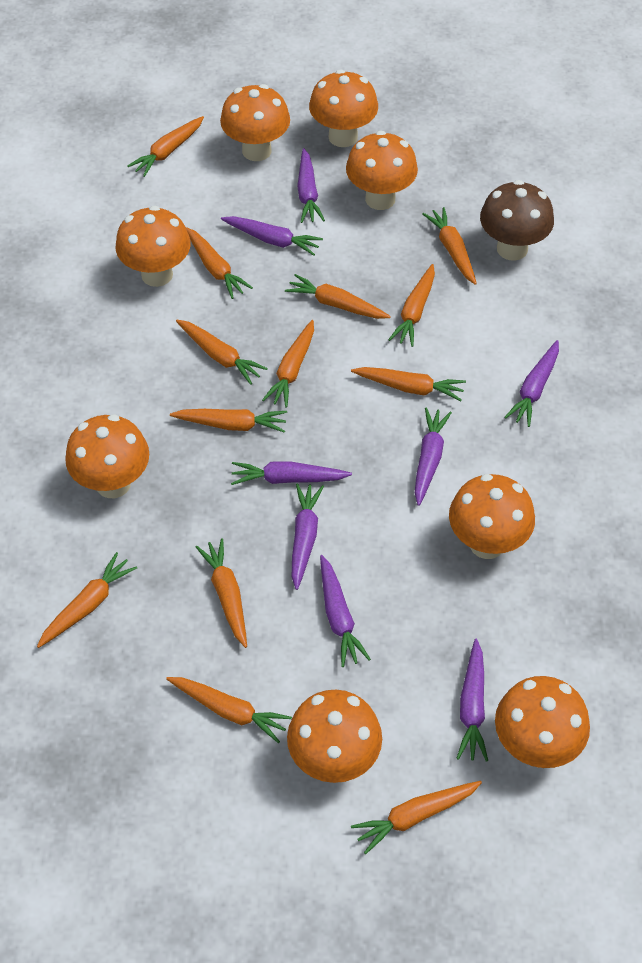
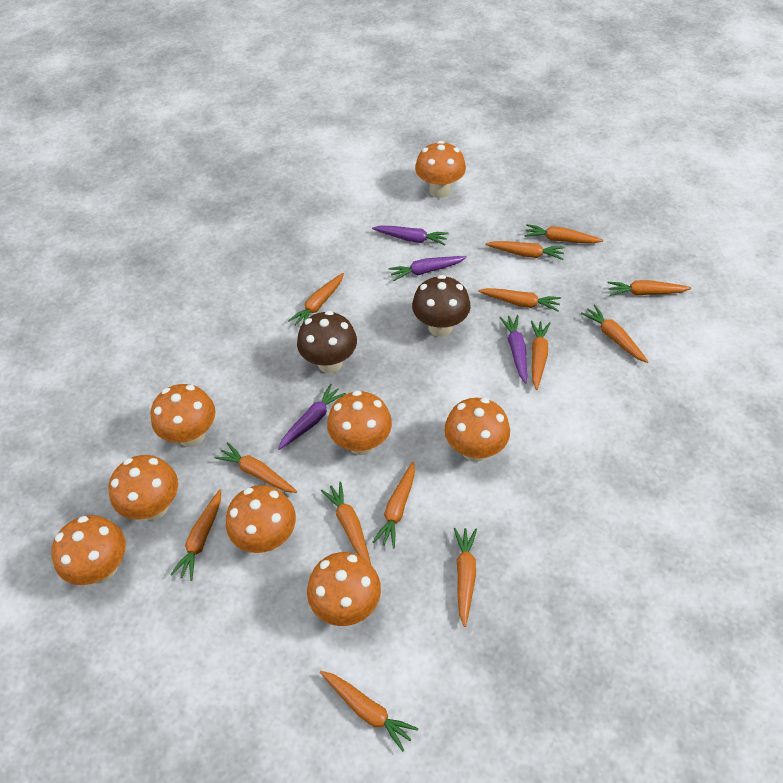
brown mushroom: [480,180,554,261] = 1 -> [297,311,357,373] [412,275,471,337] = 2
purple carrot: [221,216,323,256] [231,461,352,485] [292,483,324,590] [297,148,325,223] [320,555,371,667] [415,407,452,506] [457,639,488,762] [505,340,559,427] = 8 -> [278,384,346,450] [372,226,449,245] [389,256,467,281] [499,315,527,383] = 4

